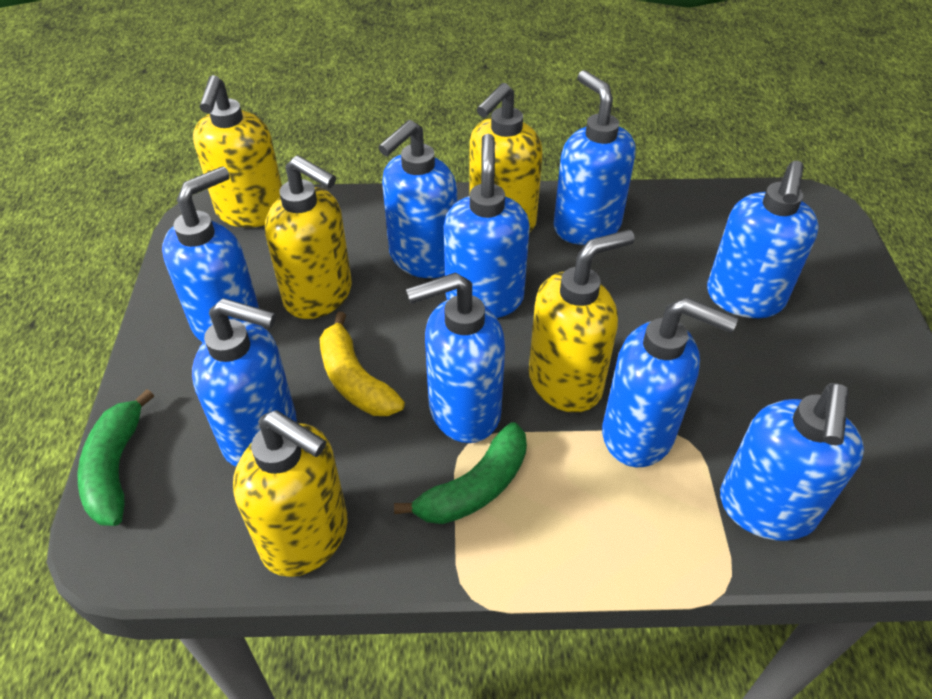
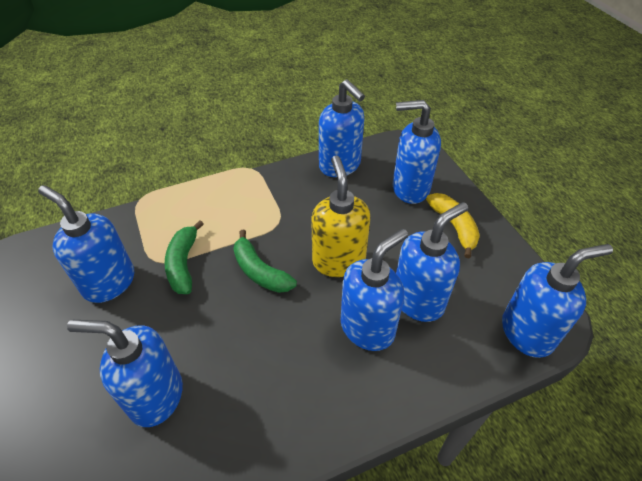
blue soap dispenser: [162,166,259,343] [192,298,297,466] [378,120,457,278] [406,272,505,443] [444,134,530,318] [554,70,636,245] [602,297,738,467] [707,161,819,318] [720,383,864,541] = 9 -> [38,185,134,303] [67,320,183,427] [319,79,365,177] [341,229,408,351] [393,100,441,204] [396,202,468,322] [502,244,613,358] = 7
yellow soap dispenser: [193,75,282,228] [233,410,348,577] [265,155,352,319] [469,83,543,233] [529,229,635,413] = 5 -> [311,156,371,277] = 1

